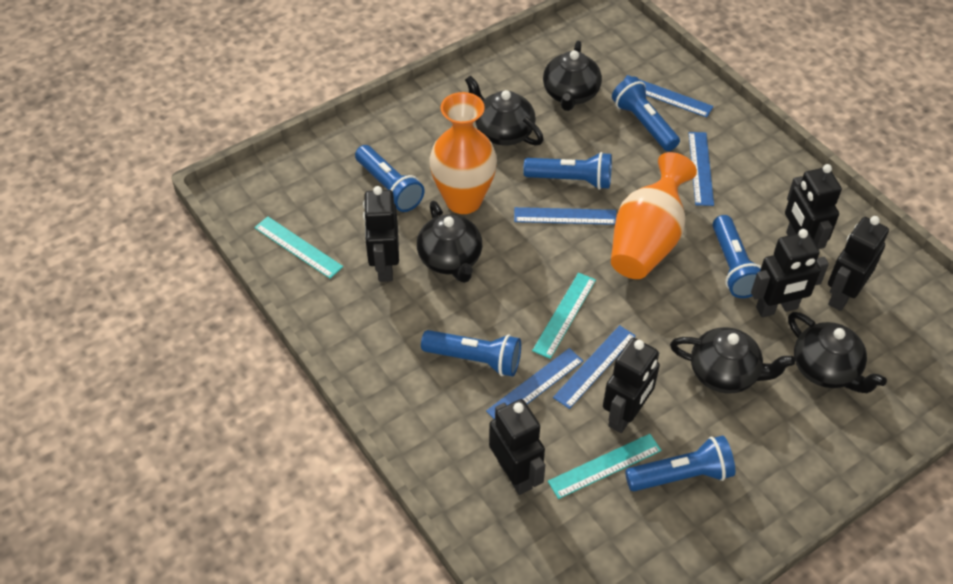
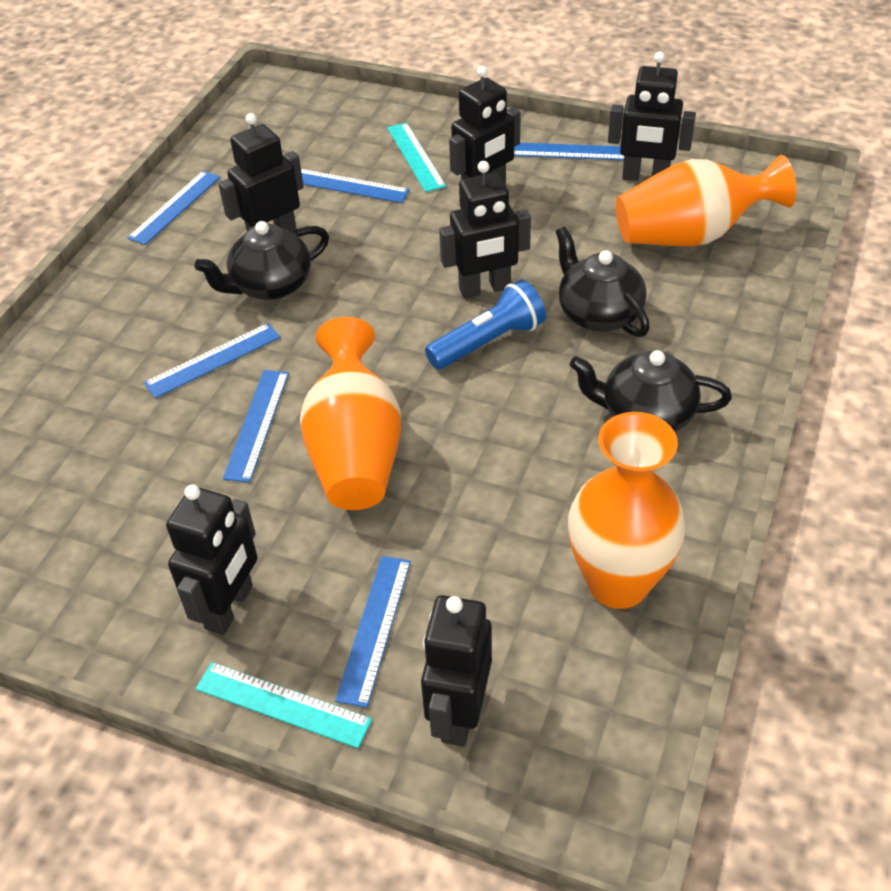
black teapot: [417,201,482,283] [465,75,544,146] [543,41,602,111] [670,327,795,393] [788,312,887,393] = 5 -> [194,221,329,300] [556,227,650,337] [569,350,732,432] = 3
blue flashlight: [355,145,424,212] [421,330,521,377] [523,152,612,190] [612,77,680,151] [625,436,735,491] [713,215,761,298] = 6 -> [425,279,546,370] = 1
blue ruler: [486,348,583,419] [514,207,616,225] [553,325,636,409] [624,75,713,117] [689,132,714,206] = 5 -> [127,171,221,245] [144,323,280,398] [223,370,289,483] [301,169,410,203] [335,556,411,708] [514,143,624,160] = 6
orange vase: [429,92,497,214] [611,152,697,279] = 2 -> [300,317,401,510] [568,412,686,609] [616,155,796,246] = 3
turquoise ruler: [255,216,343,279] [532,273,596,359] [548,434,661,499] = 3 -> [196,662,372,748] [387,123,446,192] = 2

